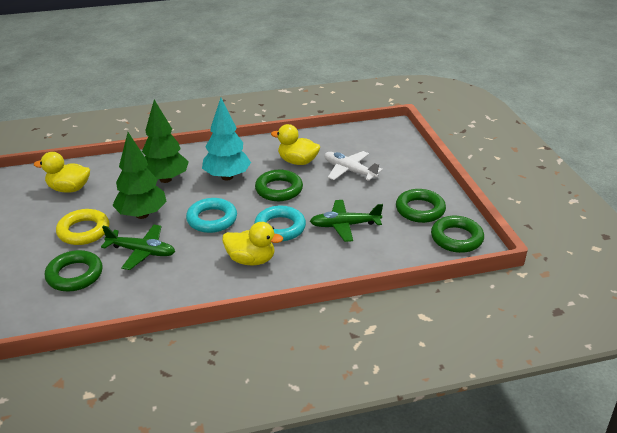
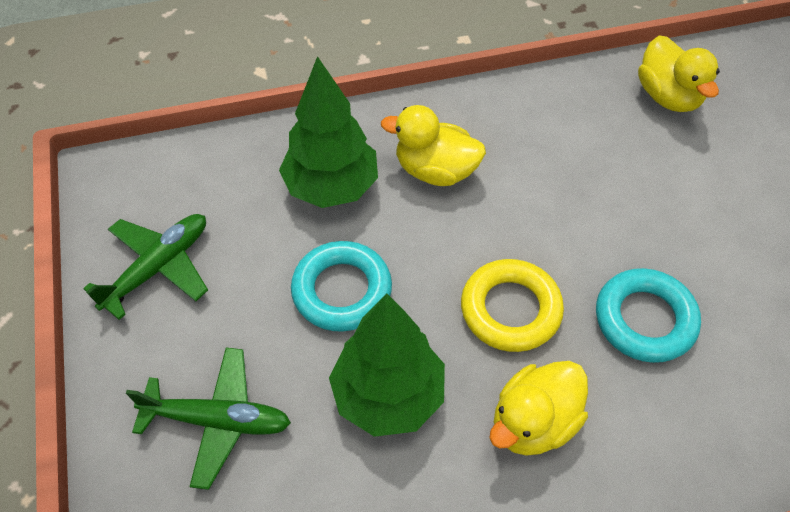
green ring: [45,250,103,292] [255,170,303,201] [396,189,446,223] [431,216,484,253] = 4 -> none = 0
turquoise tree: [202,98,251,180] = 1 -> none = 0
white plane: [324,151,383,181] = 1 -> none = 0

